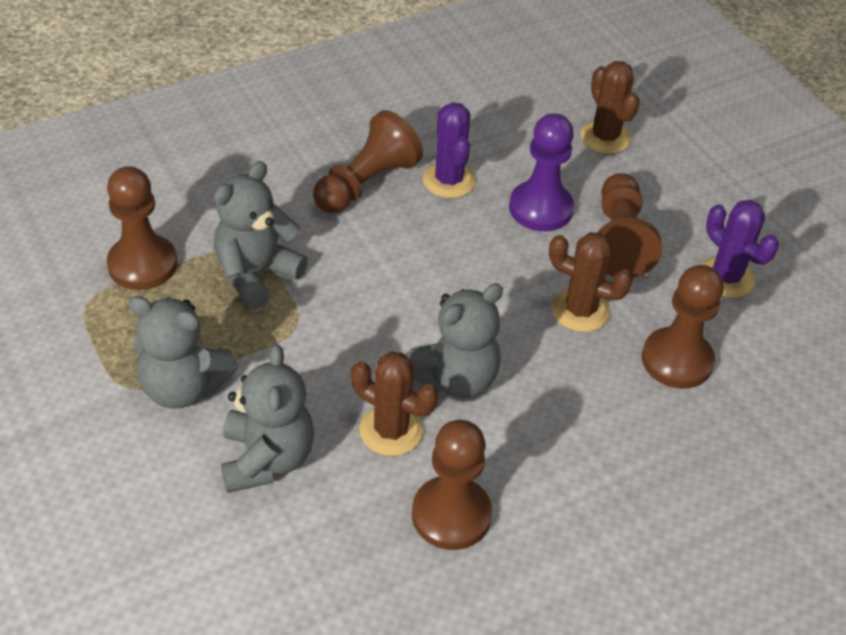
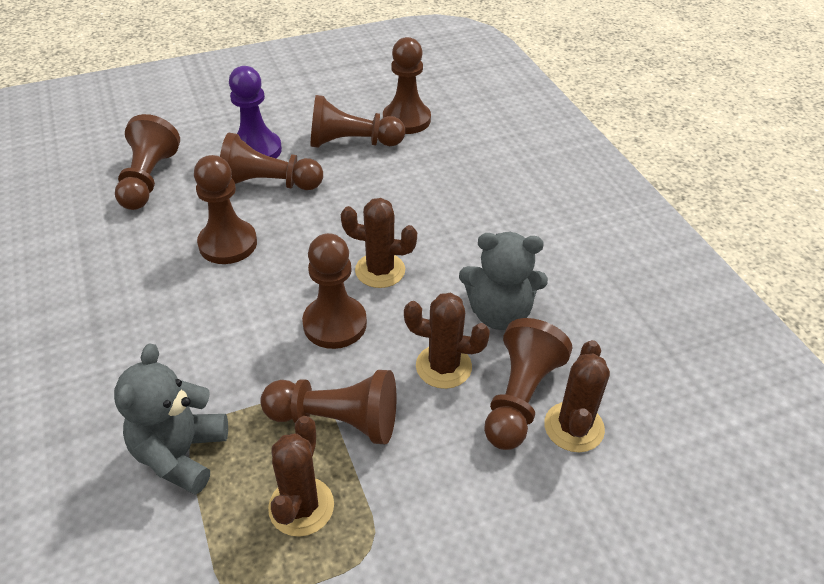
brown cactus: [351,351,438,456] [549,232,633,332] [580,61,640,154] = 3 -> [268,416,334,537] [341,198,417,288] [404,293,490,389] [544,340,610,452] = 4
brown pawn: [107,166,177,290] [313,110,423,213] [412,420,492,550] [597,173,662,278] [642,265,724,389] = 5 -> [115,114,180,210] [194,155,257,264] [220,132,323,190] [260,370,396,444] [302,233,367,349] [310,95,405,148] [383,37,431,134] [484,318,572,450] = 8
grey teddy bear: [129,296,238,409] [214,161,308,309] [221,344,314,493] [406,283,503,398] = 4 -> [114,343,228,495] [459,232,548,330] = 2
purple cactus: [423,102,476,198] [701,200,779,298] = 2 -> none = 0

